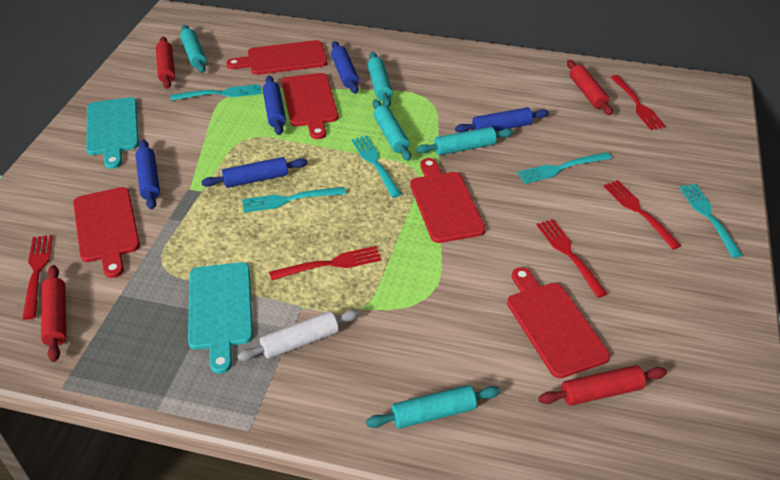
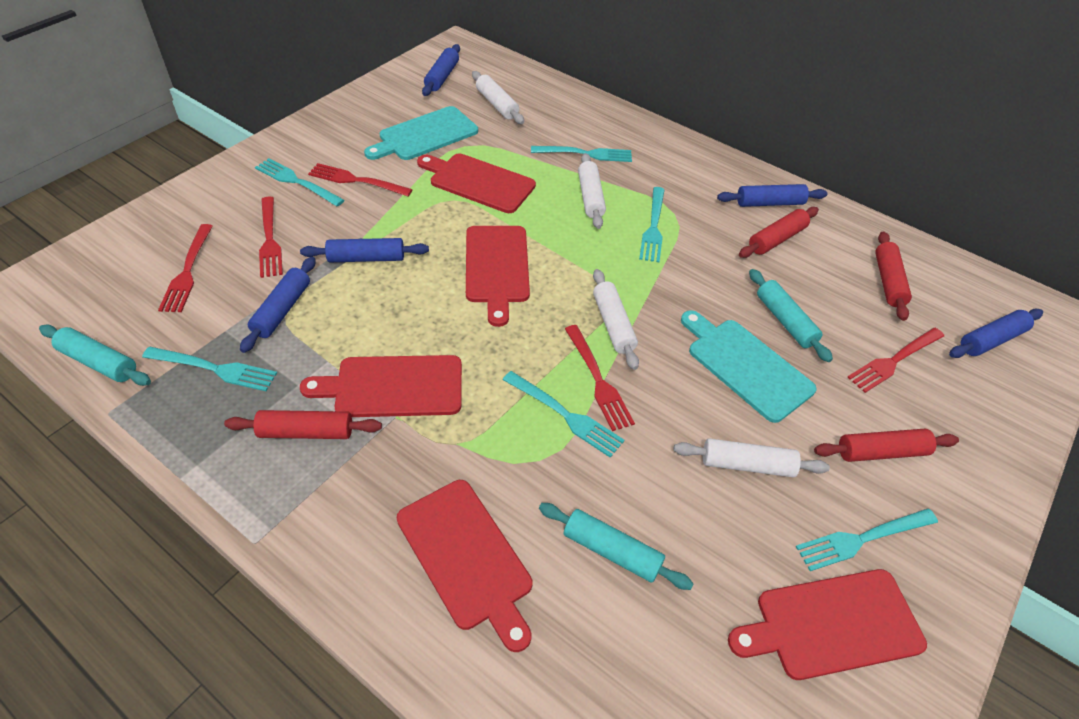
turquoise fork: [170,84,261,101] [242,187,346,213] [351,135,402,198] [517,152,612,184] [679,184,743,258] = 5 -> [142,347,277,391] [255,158,344,206] [503,371,625,458] [531,146,632,162] [639,187,665,262] [796,508,938,571] = 6
turquoise rolling pin: [180,25,206,73] [366,385,500,429] [367,52,393,107] [373,99,411,161] [416,127,513,155] = 5 -> [39,325,151,386] [539,503,693,590] [749,269,833,362] = 3
white rolling pin: [237,310,359,361] = 1 -> [472,71,524,124] [578,153,606,229] [593,269,639,370] [673,438,830,477] = 4

